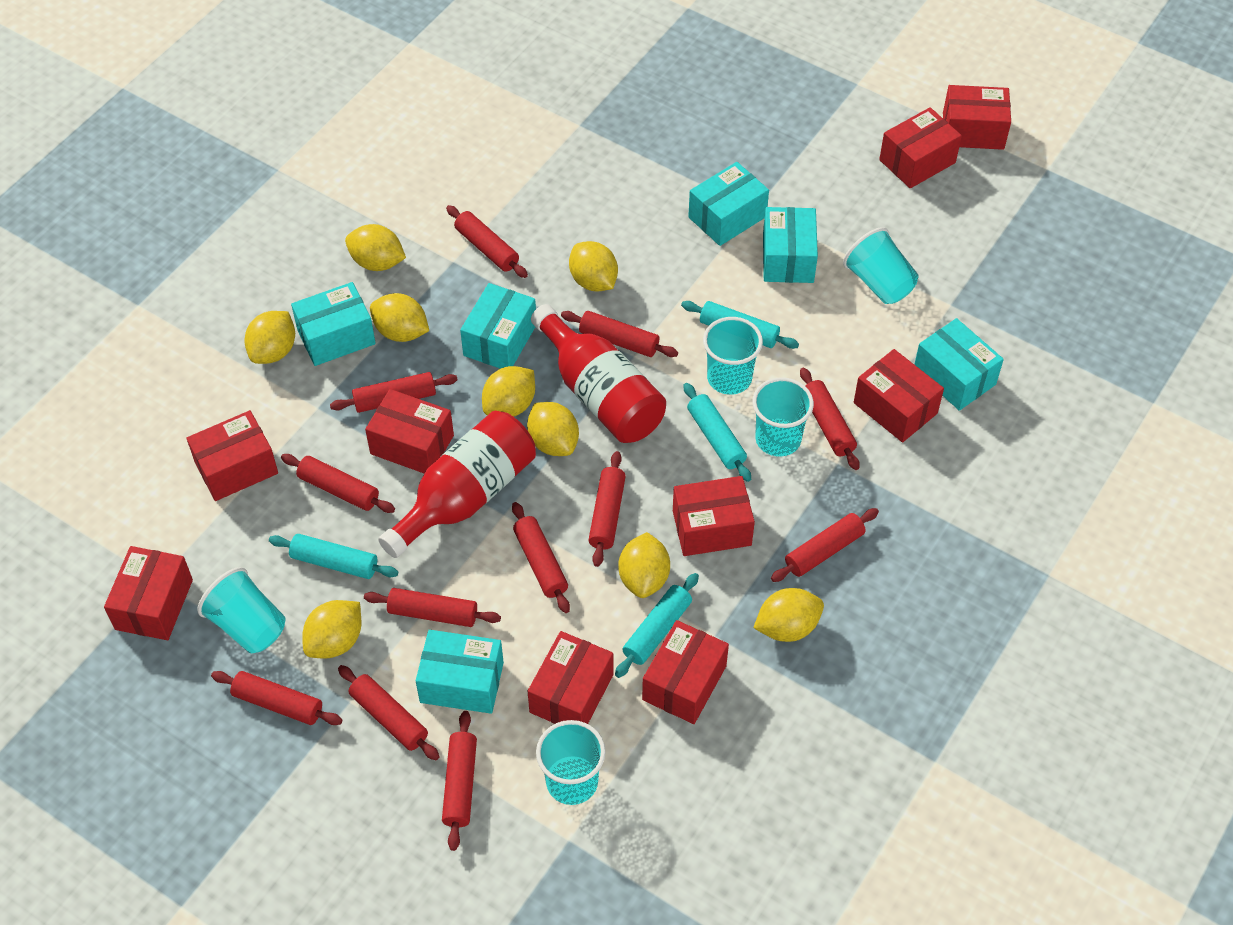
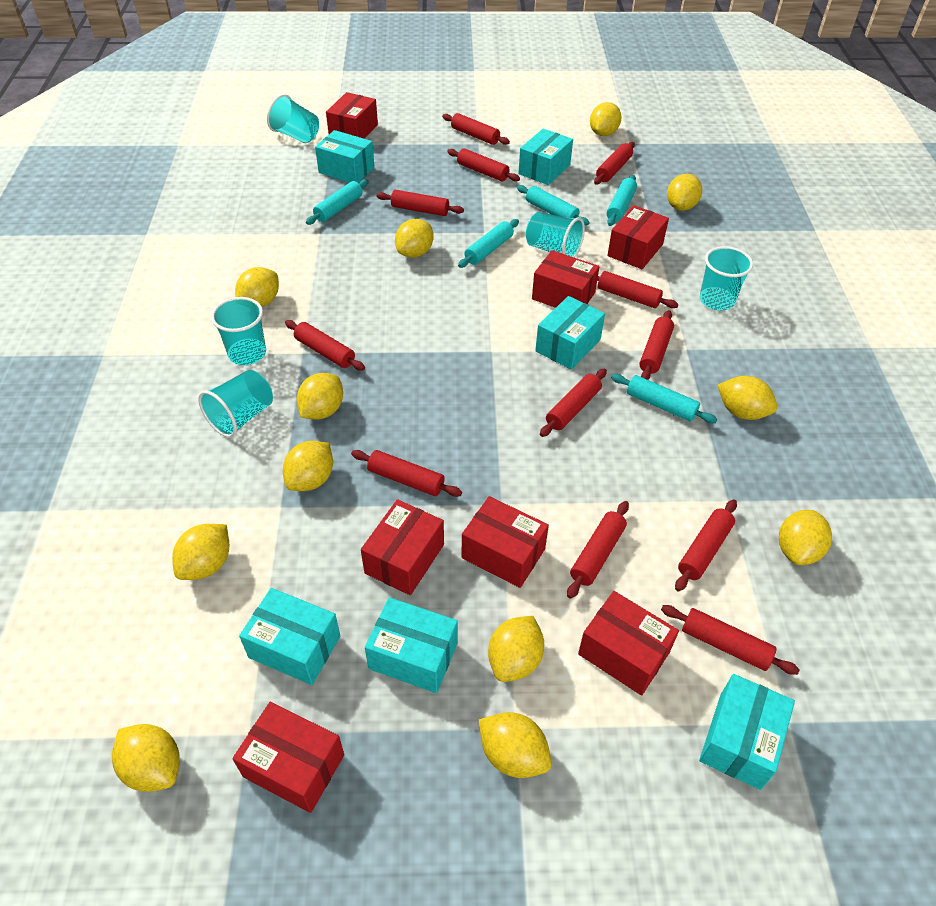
red bottle: [378,411,536,558] [531,304,666,443] = 2 -> none = 0
red box: [104,546,193,640] [186,410,278,501] [365,389,454,474] [528,631,613,724] [642,620,729,724] [673,476,755,556] [854,349,944,442] [879,107,962,188] [943,85,1011,150] = 9 -> [232,702,344,813] [326,92,378,139] [361,499,444,595] [462,496,549,588] [532,250,599,308] [578,591,679,696] [607,205,669,269] = 7
turquoise rolling pin: [269,534,398,579] [615,573,699,678] [681,301,799,349] [684,383,751,482] = 4 -> [306,179,369,225] [458,219,519,268] [517,185,590,225] [607,175,637,226] [611,374,717,423] = 5
yellow lemon: [244,311,295,364] [302,600,361,658] [345,224,406,271] [370,293,429,342] [482,366,535,417] [527,402,579,456] [569,241,618,292] [619,532,670,598] [753,588,824,642] = 9 -> [112,724,180,792] [172,524,229,580] [235,267,279,307] [283,441,333,491] [297,373,343,420] [395,219,434,258] [479,712,551,778] [488,616,544,682] [590,102,622,136] [667,174,702,211] [717,376,778,420] [779,510,832,565] = 12

